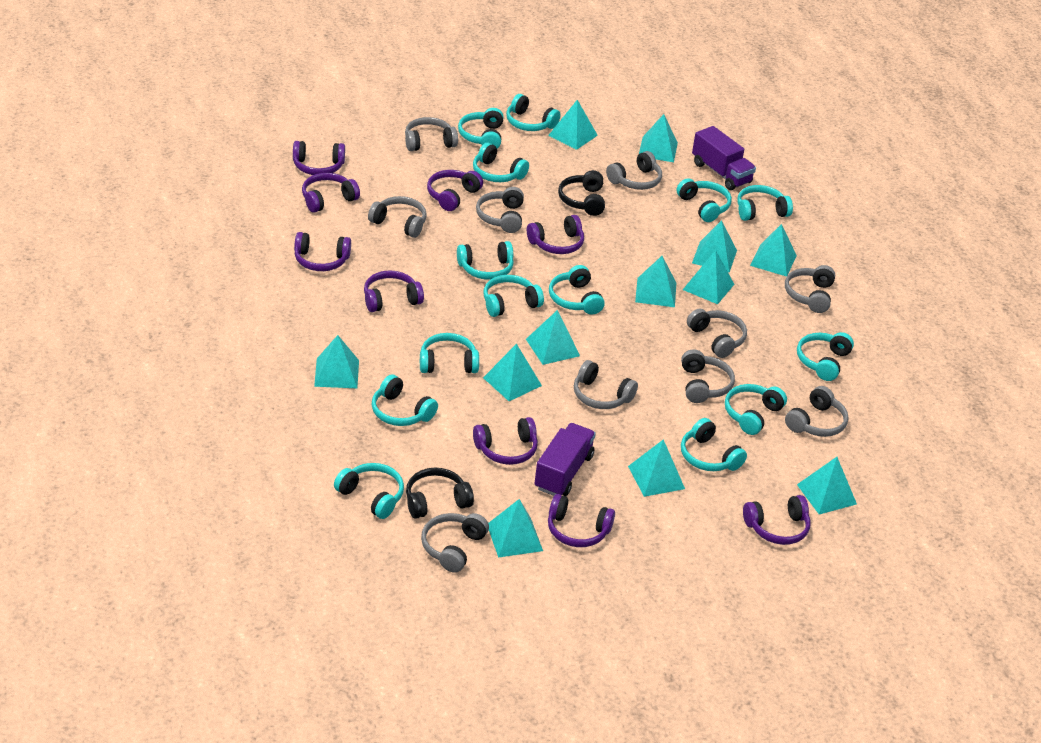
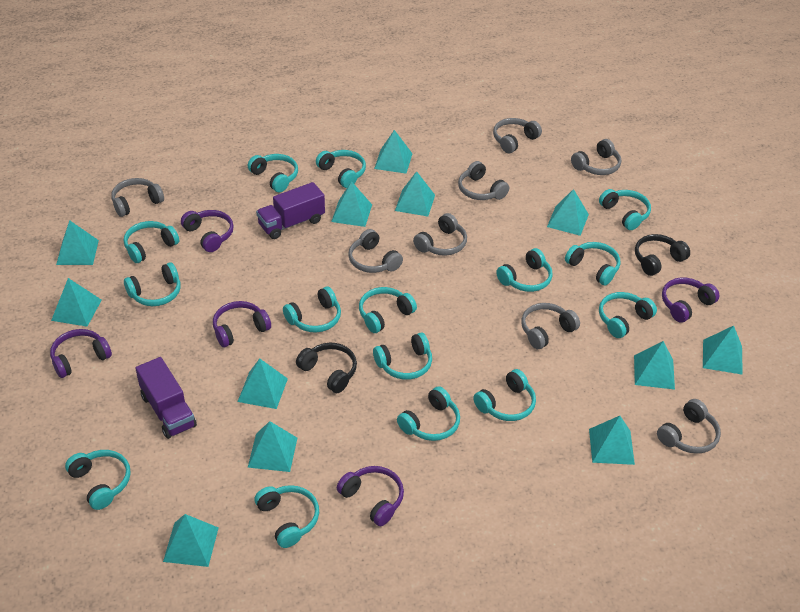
grey headphones: [368,196,427,238] [405,117,458,151] [421,513,489,573] [476,187,524,233] [574,360,638,409] [606,151,662,190] [681,349,735,403] [687,309,747,358] [785,265,835,313] [785,386,848,437] = 10 -> [111,178,164,217] [348,229,403,273] [413,213,467,256] [458,161,509,200] [493,118,542,153] [521,303,580,349] [571,139,621,175] [657,399,721,454] = 8
purple headphones: [293,141,345,175] [294,232,351,271] [302,173,360,213] [364,270,424,312] [427,170,483,211] [473,417,538,465] [527,215,584,254] [548,494,615,547] [743,495,810,545] = 9 -> [50,329,112,378] [181,210,234,252] [213,301,271,347] [337,466,404,526] [662,278,719,322] = 5
turquoise headphones: [334,463,404,519] [372,374,438,426] [420,333,479,373] [457,241,514,280] [458,108,504,148] [473,143,529,182] [484,275,544,317] [506,94,561,131] [549,265,605,315] [676,178,732,222] [681,418,747,471] [725,384,787,435] [737,185,793,221] [797,332,854,381] = 14 -> [65,450,131,510] [124,221,179,263] [124,262,181,306] [248,154,298,192] [254,485,319,548] [283,286,341,333] [316,150,366,188] [359,287,417,333] [373,333,432,380] [397,386,460,441] [473,369,536,421] [496,248,553,292] [565,242,620,286] [599,189,651,230] [599,292,657,338] = 15

